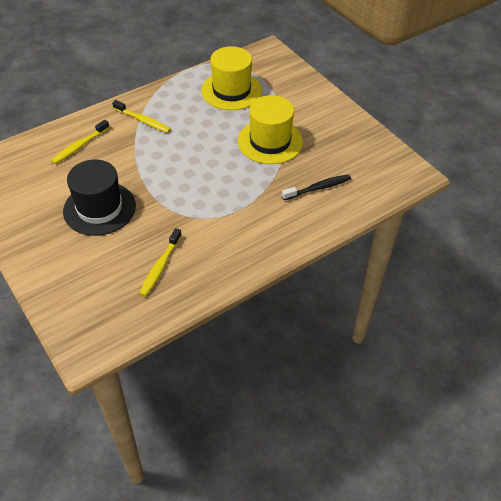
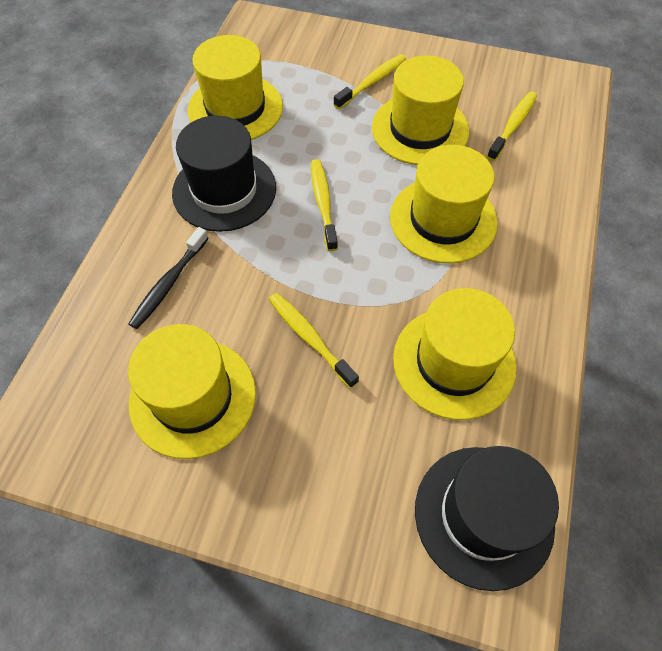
black hat: [63,159,136,236] = 1 -> [172,116,276,232] [415,446,559,591] = 2
yellow hat: [201,47,262,110] [238,95,303,164] = 2 -> [128,324,256,459] [188,35,283,140] [372,55,469,165] [390,145,498,263] [393,288,517,420] = 5
yellow toothbrush: [51,120,110,164] [112,100,171,133] [139,228,182,297] = 3 -> [269,293,359,388] [311,159,338,251] [334,54,406,110] [487,92,537,161] = 4

